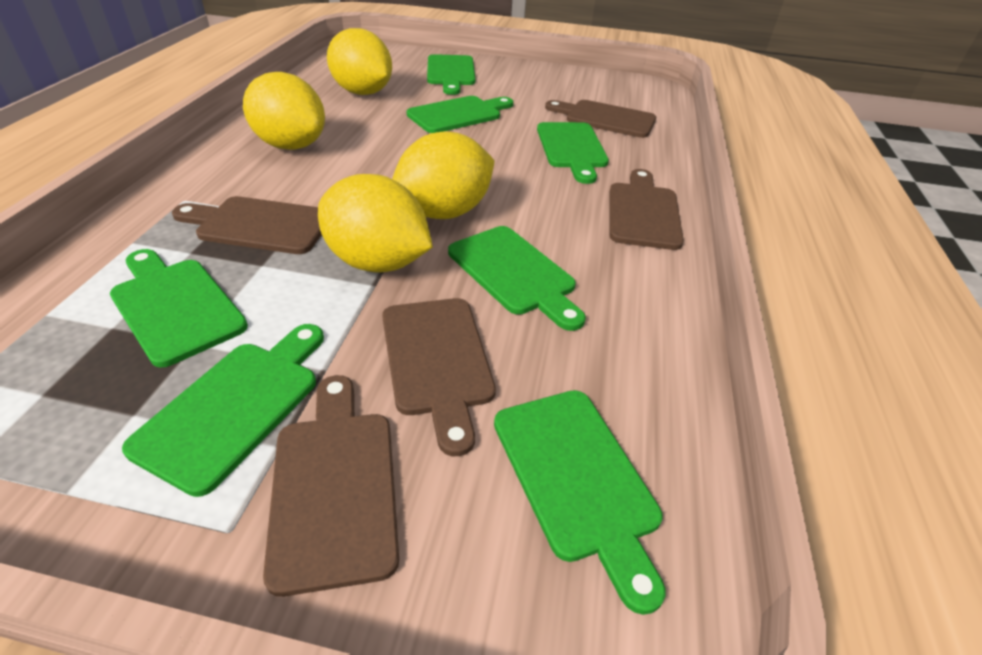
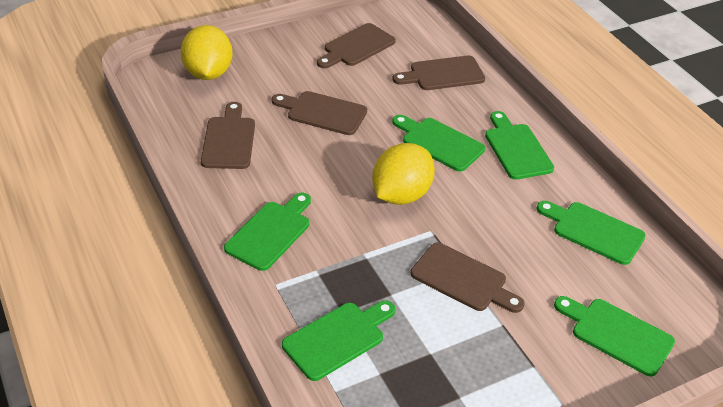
green cutting board: [110,249,248,368] [122,324,324,497] [407,96,513,133] [427,54,475,95] [448,226,586,331] [494,390,666,615] [537,122,609,184] = 7 -> [224,193,311,271] [282,301,396,381] [392,115,485,172] [485,111,554,180] [537,201,646,265] [554,296,675,376] = 6
yellow lemon: [243,72,325,150] [318,174,433,272] [327,28,392,95] [392,132,495,219] = 4 -> [181,25,233,80] [372,143,435,205] = 2

